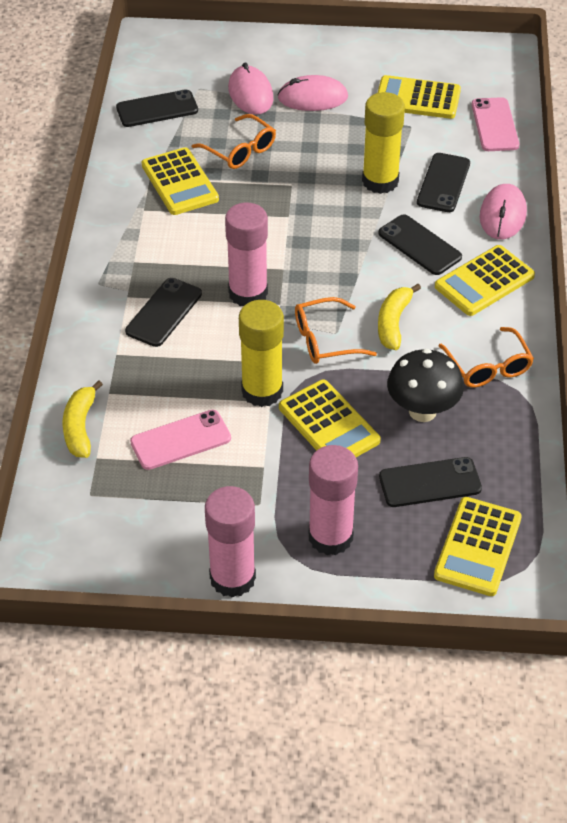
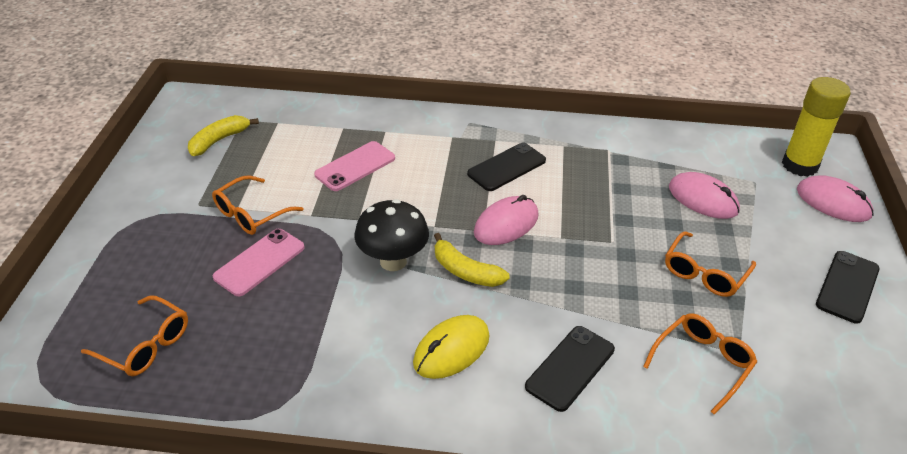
black phone: [116,89,198,127] [125,278,202,347] [378,214,462,275] [379,457,482,507] [417,153,470,212] = 5 -> [467,143,546,191] [525,326,615,412] [816,251,880,324] = 3
orange glasses: [192,114,276,169] [295,297,377,364] [439,327,534,388] = 3 -> [81,295,188,376] [212,175,303,235] [643,313,757,415] [665,231,756,297] = 4
pink glue stick: [205,486,256,598] [225,203,268,306] [309,445,358,555] = 3 -> none = 0
yellow calculator: [142,147,219,215] [279,380,381,457] [377,75,461,119] [434,497,522,596] [435,245,535,316] = 5 -> none = 0
yellow glue stick: [239,300,284,407] [362,92,405,194] = 2 -> [782,77,851,177] = 1
yellow mouse: none = 0 -> [413,315,490,379] = 1

